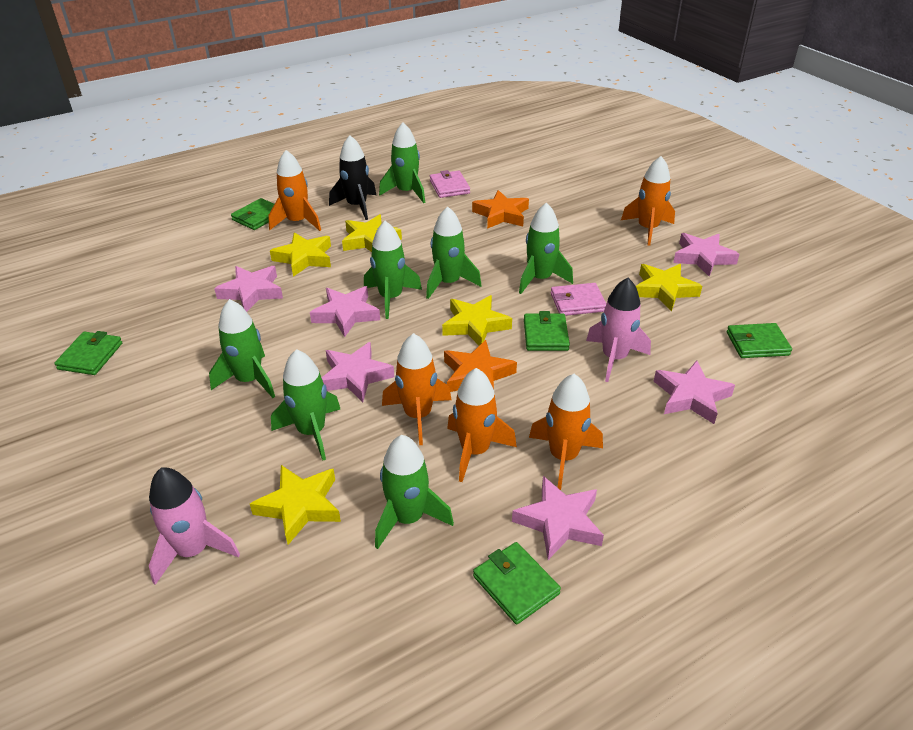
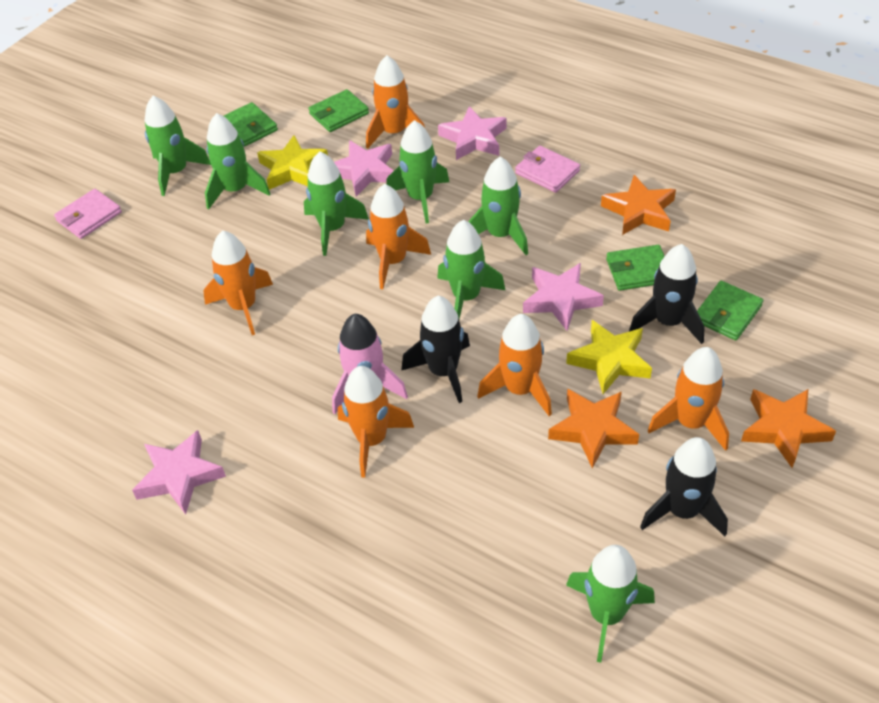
black rocket: [329,135,376,220] = 1 -> [401,296,470,403] [629,244,705,344] [640,437,728,536] = 3
green wallet: [54,331,122,375] [231,198,274,230] [473,542,561,624] [524,311,570,351] [727,323,792,358] = 5 -> [224,102,278,146] [308,89,369,132] [606,245,665,291] [697,281,763,340] = 4
orange rocket: [268,150,321,231] [382,333,452,445] [447,368,517,482] [529,374,603,490] [621,156,675,246] = 5 -> [203,230,273,335] [338,366,414,478] [366,55,425,149] [366,184,431,289] [477,314,552,416] [648,347,729,451] = 6
orange star: [444,340,517,392] [472,190,529,229] = 2 -> [548,389,639,468] [601,175,676,235] [741,389,836,468] = 3
pink rocket: [149,467,240,585] [586,278,651,382] = 2 -> [332,314,408,414] = 1
pink star: [214,266,283,312] [310,286,380,337] [322,342,394,402] [512,476,604,560] [654,361,735,424] [673,233,740,276] = 6 -> [132,430,226,515] [334,140,393,196] [438,106,507,160] [523,263,604,331] = 4
yellow star: [250,465,341,545] [270,232,331,277] [342,214,402,252] [442,295,512,345] [636,264,702,311] = 5 -> [257,135,328,190] [566,320,652,394] = 2

